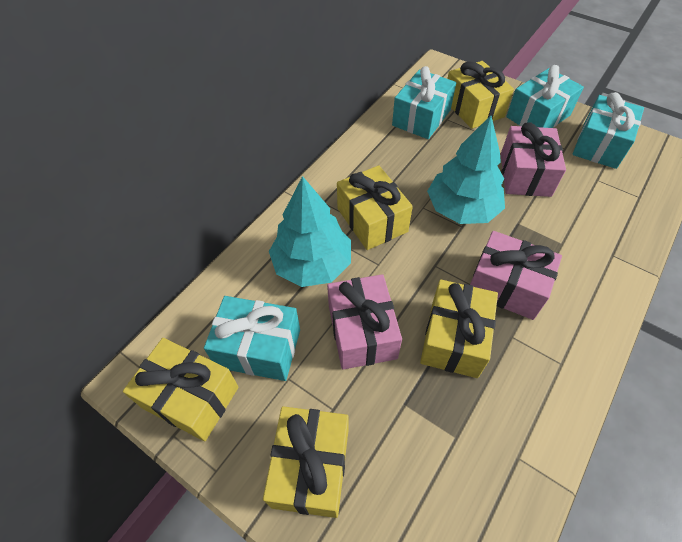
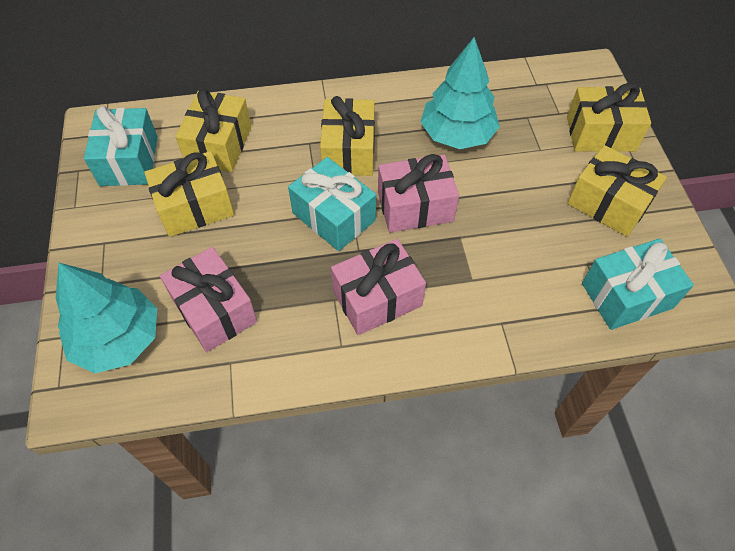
turquoise gift: [204,296,300,381] [392,66,456,139] [506,65,584,128] [573,92,644,169] = 4 -> [84,106,158,186] [288,157,376,251] [582,239,694,330] = 3

